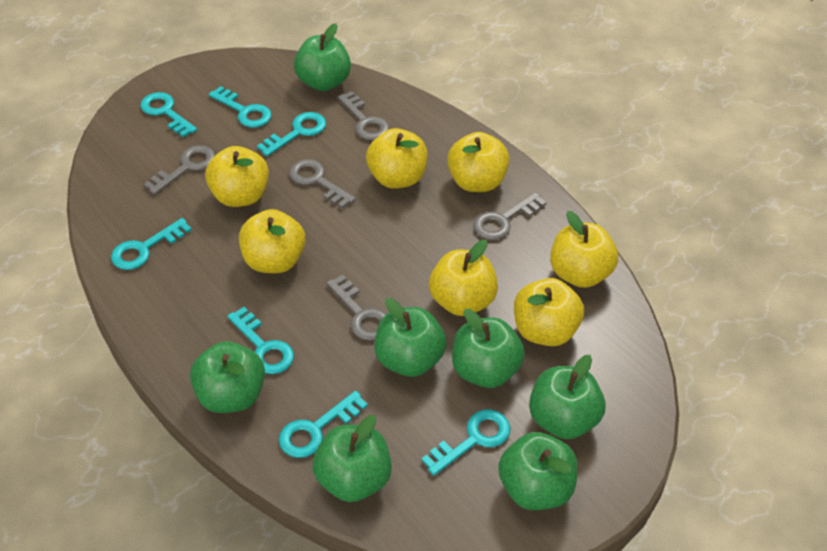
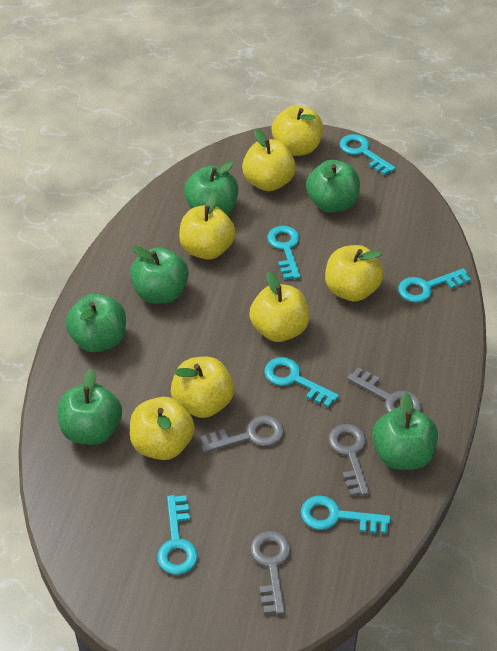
green apple: [190,341,265,413] [294,23,351,91] [313,415,392,502] [374,298,447,377] [452,309,525,388] [498,432,578,510] [529,355,606,439] = 7 -> [58,369,122,445] [66,294,126,352] [130,246,189,304] [184,161,239,215] [306,160,360,213] [372,392,438,470] = 6
grey key: [144,145,215,195] [289,159,356,209] [327,275,386,341] [338,91,390,140] [473,192,547,240] = 5 -> [200,416,284,453] [250,531,291,615] [329,424,370,496] [347,367,422,412] = 4
turquoise key: [111,218,192,270] [140,92,197,137] [209,86,272,128] [227,307,294,374] [257,112,326,156] [279,391,368,458] [421,410,511,476] = 7 -> [157,495,198,575] [265,357,339,408] [267,226,301,280] [301,495,391,534] [340,134,396,175] [398,268,471,303] = 6

